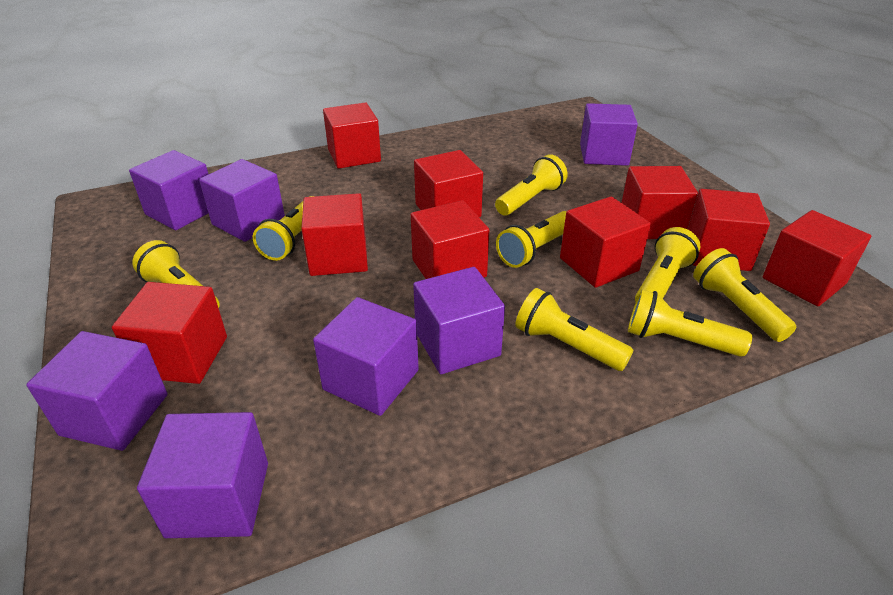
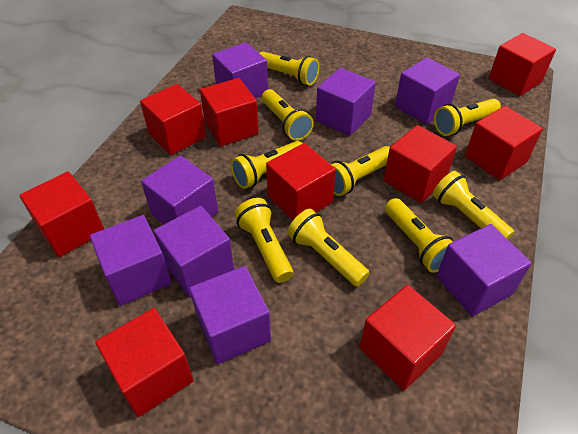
purple cube: [26,331,168,451] [129,150,208,230] [137,412,268,538] [199,159,285,242] [313,297,419,416] [413,267,505,374] [580,103,638,166] = 7 -> [90,215,172,306] [141,155,218,224] [153,206,234,297] [189,266,271,364] [212,42,268,98] [316,68,376,136] [395,57,460,125] [437,224,532,317] = 8
yellow flashlight: [132,240,220,308] [253,196,314,261] [495,154,568,216] [496,211,567,268] [515,288,634,371] [628,289,752,357] [635,227,700,302] [693,248,796,342] = 8 -> [230,141,303,189] [235,198,293,283] [259,52,319,85] [262,89,314,141] [287,209,370,287] [331,146,390,196] [385,198,454,273] [432,171,514,240] [434,99,501,136] = 9

